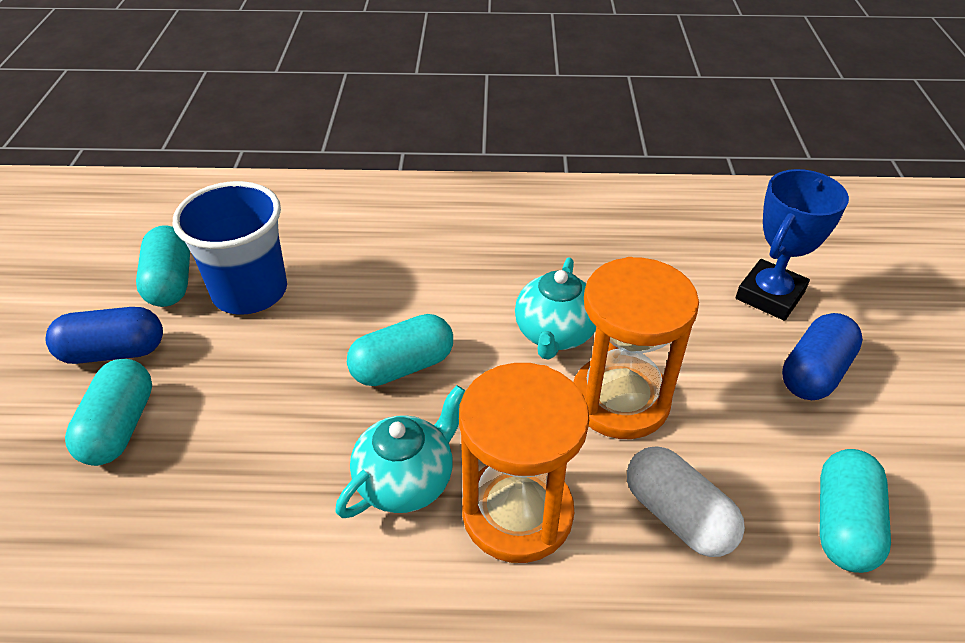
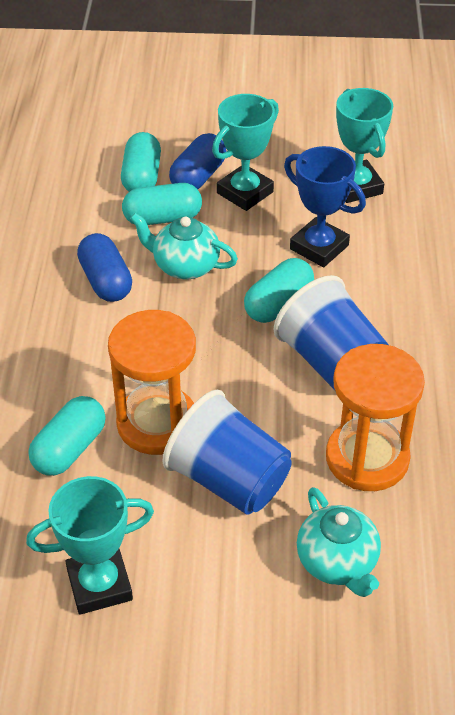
blue cup: [173,181,287,314] = 1 -> [162,390,292,514] [273,275,388,390] = 2
turquoise trophy: none = 0 -> [26,476,154,615] [212,94,279,211] [336,88,393,203] = 3
white capsule: [627,446,745,557] = 1 -> none = 0

